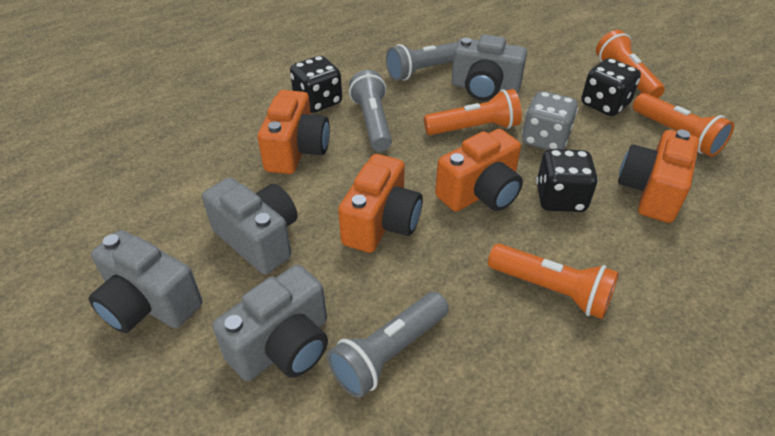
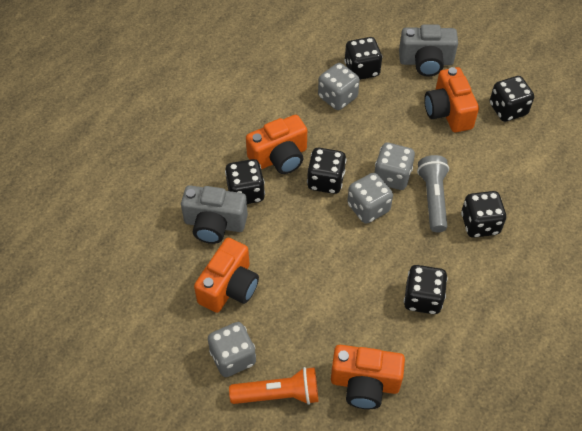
black dice: [290,56,342,113] [536,149,598,212] [581,58,641,116] = 3 -> [225,159,265,204] [307,148,346,194] [344,37,382,80] [404,265,448,314] [461,191,506,238] [490,76,534,122] = 6
grey camera: [88,230,202,333] [202,178,297,274] [212,265,328,381] [451,35,527,101] = 4 -> [181,185,248,244] [399,24,458,76] = 2
grey dice: [522,91,578,150] = 1 -> [208,322,256,377] [318,63,360,110] [347,173,393,224] [374,143,415,190] = 4
grey flashlight: [327,292,449,398] [349,70,392,152] [386,42,458,81] = 3 -> [417,155,449,232] = 1
orange flashlight: [424,89,522,135] [488,244,619,319] [596,30,665,98] [633,93,734,157] = 4 -> [229,367,318,405] = 1

